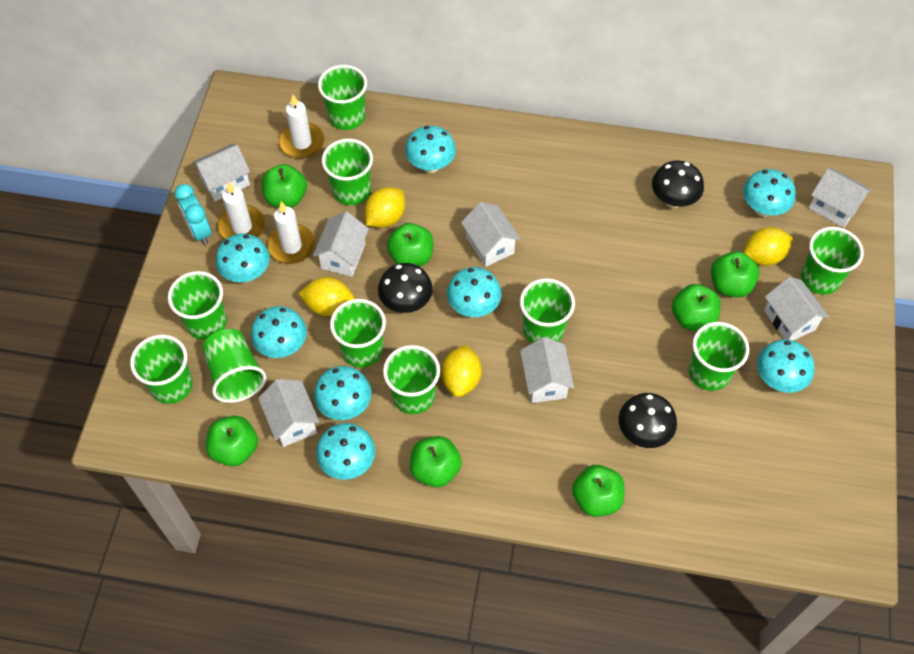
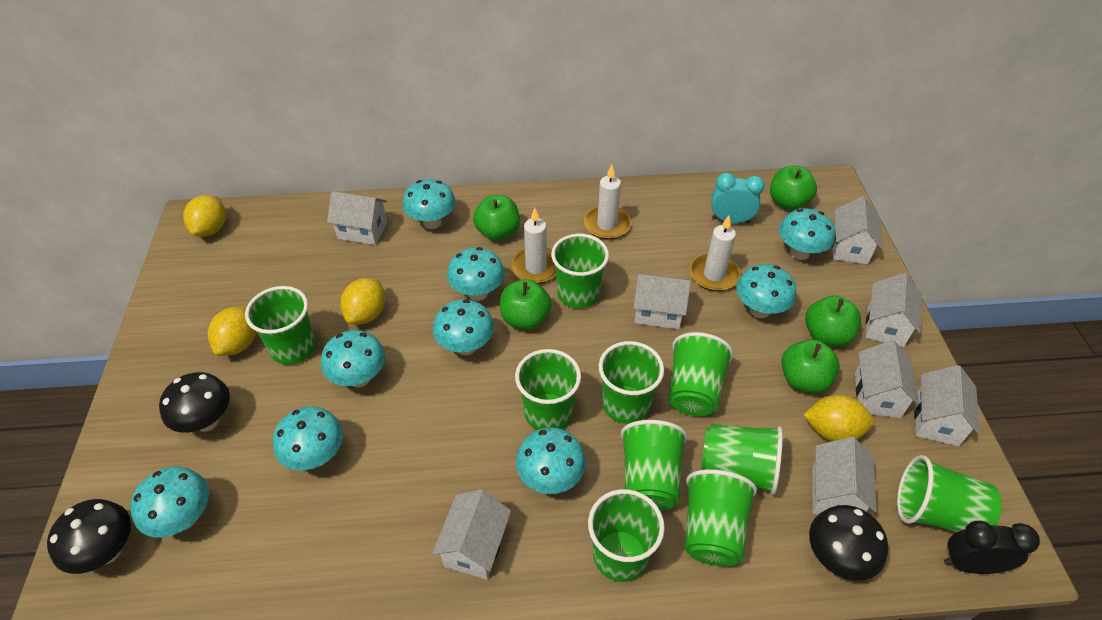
black clock: none = 0 -> [944,521,1040,574] = 1
green apple: [206,416,258,466] [261,164,307,208] [387,223,433,267] [410,436,462,487] [572,465,625,517] [672,284,721,331] [711,251,759,297] = 7 -> [473,195,520,241] [500,279,551,330] [770,166,817,210] [782,339,840,393] [805,296,861,347] = 5
turquoise mushroom: [216,233,270,282] [251,306,307,358] [314,366,371,420] [316,423,375,480] [405,126,456,173] [447,267,502,317] [743,169,796,217] [757,339,814,393] = 8 -> [130,467,209,538] [273,406,343,470] [321,330,385,387] [403,179,456,229] [433,299,494,355] [447,247,505,301] [516,427,586,494] [736,264,796,318] [779,208,835,260] = 9
white house: [192,144,250,202] [258,379,320,447] [313,212,369,277] [461,202,521,267] [520,337,574,403] [764,277,829,341] [809,168,871,228] = 7 -> [327,191,387,245] [432,489,511,580] [634,273,691,329] [813,437,877,515] [832,196,883,264] [855,340,919,418] [865,273,922,347] [914,365,980,446] = 8

